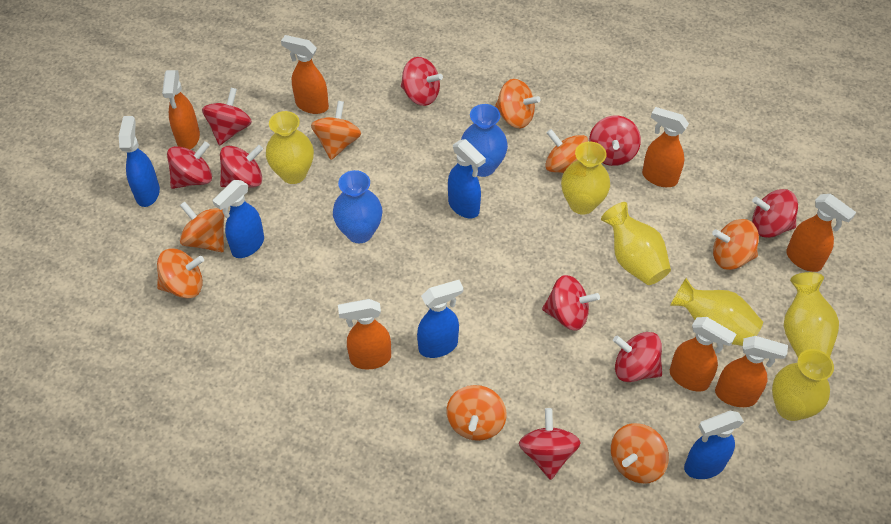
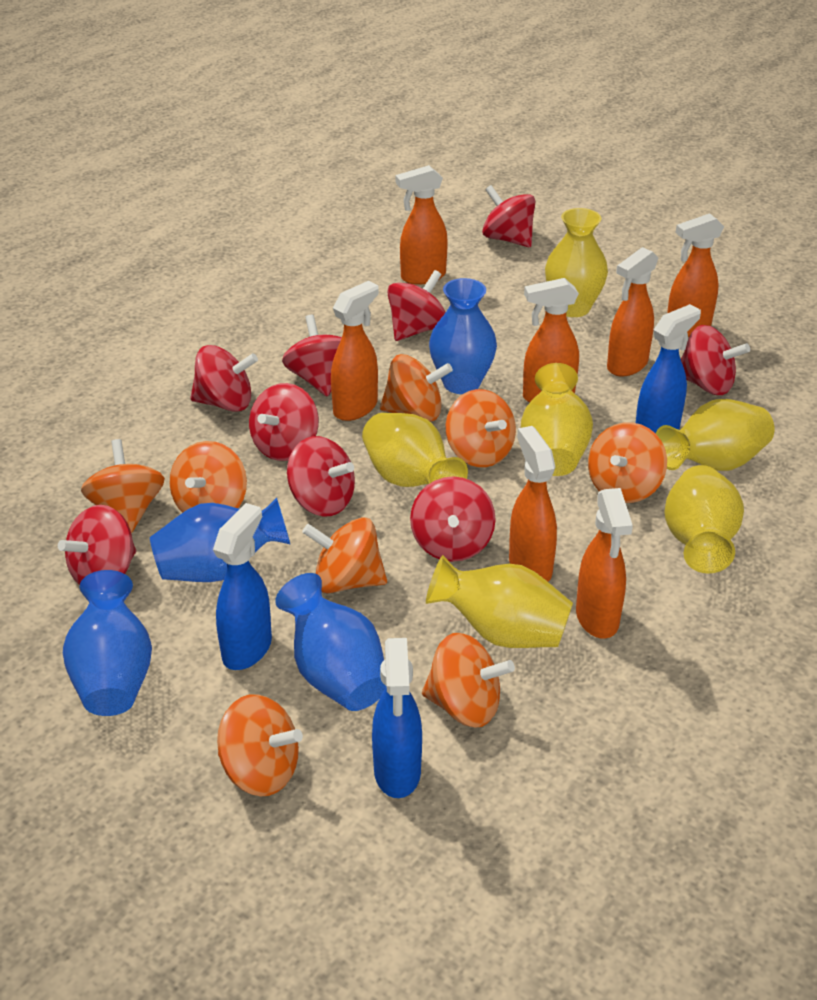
blue spray bottle: [119,116,160,207] [213,180,264,258] [417,280,463,358] [448,139,486,218] [684,411,744,479] = 5 -> [213,503,272,670] [372,638,422,798] [636,304,701,433] = 3
blue vase: [333,170,383,243] [461,104,508,177] = 2 -> [63,570,152,716] [150,497,290,582] [275,573,386,711] [429,278,497,394] = 4

